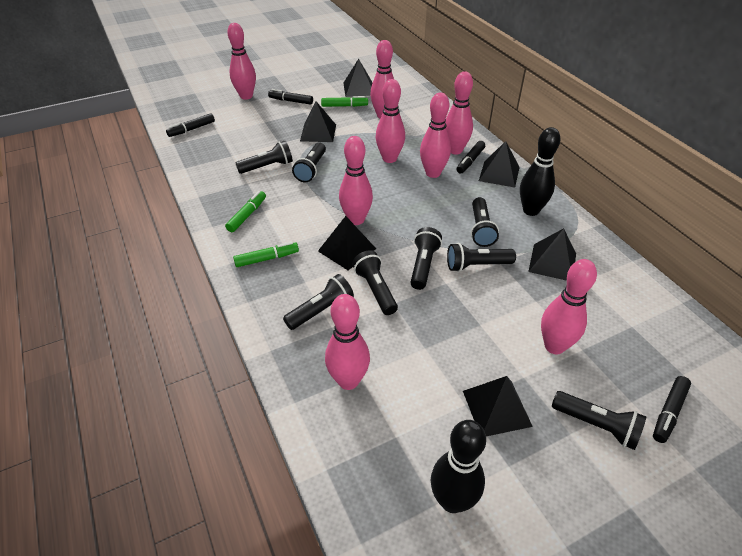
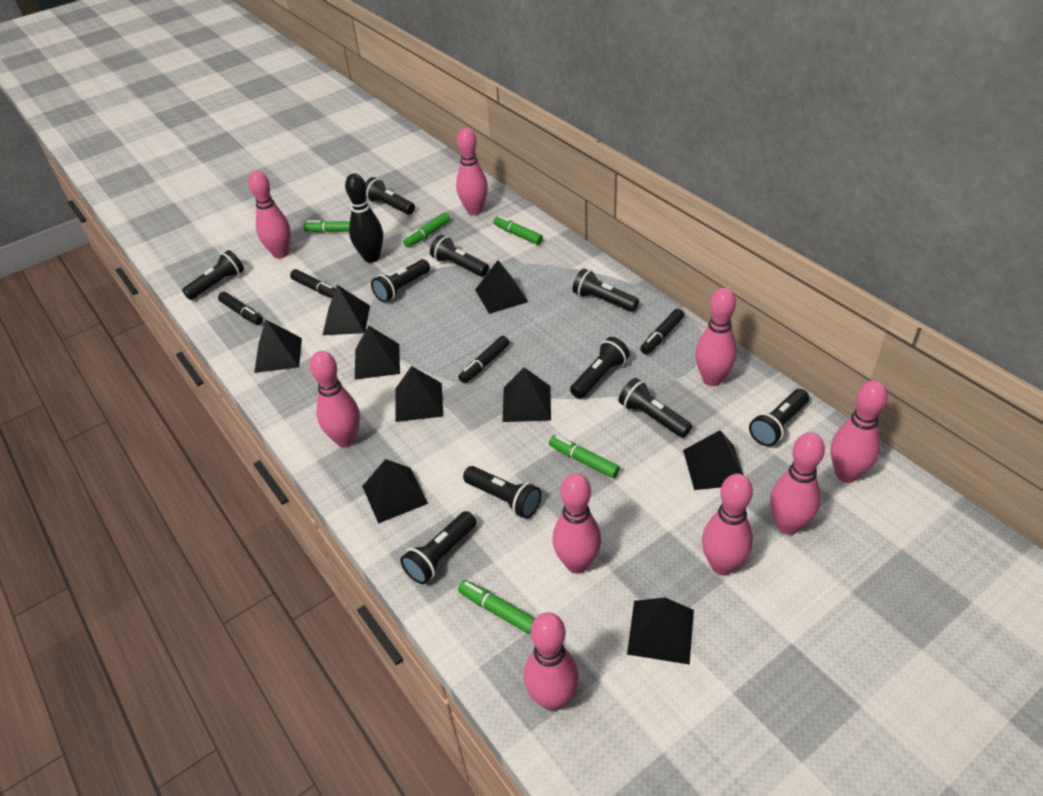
black bowling pin: [431,420,486,513] [520,127,560,216] = 2 -> [345,173,383,263] = 1
black flashlight: [236,141,293,174] [283,274,354,330] [292,143,326,182] [352,250,398,315] [410,227,442,290] [447,243,516,272] [471,197,499,247] [552,391,646,450] = 8 -> [182,250,244,300] [365,177,415,215] [371,259,430,302] [401,511,477,584] [430,235,489,277] [463,466,541,519] [570,337,630,399] [573,268,639,312] [619,378,692,438] [749,389,809,446] = 10
black pyramid: [300,101,336,142] [318,216,376,270] [343,59,372,97] [463,376,533,436] [479,141,520,188] [528,228,576,281] = 6 -> [254,320,302,373] [323,285,370,335] [355,325,400,380] [362,459,428,524] [396,366,443,422] [475,260,528,314] [503,367,551,422] [627,597,694,665] [683,430,744,490] = 9
green marker: [225,191,266,232] [233,242,299,267] [321,96,368,107] = 3 -> [303,220,350,233] [403,212,450,247] [458,580,535,634] [494,215,543,245] [549,435,620,478] = 5
pink bowling pin: [227,23,256,100] [325,294,370,390] [339,136,373,225] [370,40,394,118] [376,79,405,163] [420,93,451,178] [445,71,473,155] [541,259,597,354] = 8 -> [248,170,291,258] [310,351,360,448] [456,128,488,215] [524,612,579,711] [553,473,601,574] [695,288,737,386] [702,474,753,576] [770,432,825,535] [831,380,888,483] = 9

